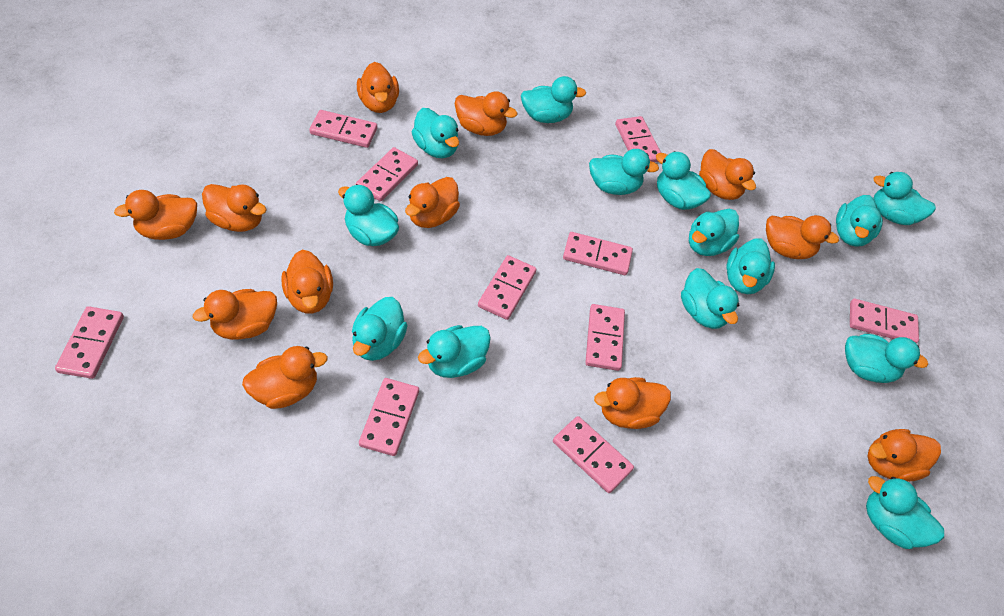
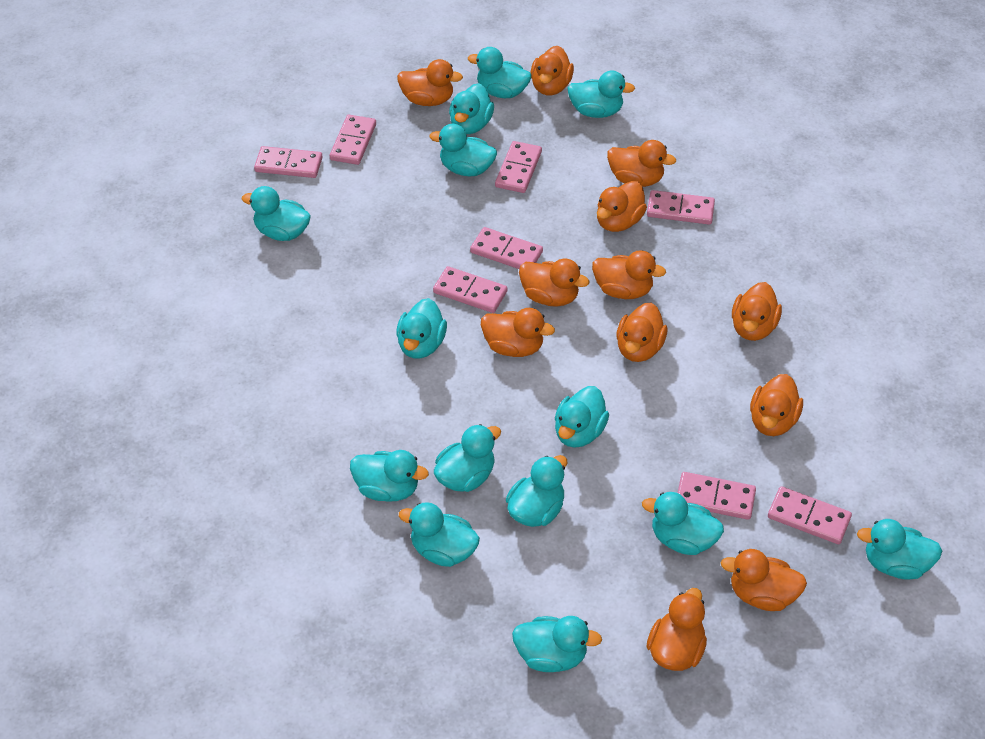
pink domino: [55,306,124,379] [309,110,377,148] [356,147,418,201] [359,378,419,456] [478,255,536,320] [553,416,634,493] [563,232,633,275] [585,304,625,371] [615,116,661,162] [850,299,919,344] = 10 -> [254,146,322,178] [330,115,376,165] [433,266,507,313] [470,227,543,269] [495,141,542,193] [647,190,715,225] [678,472,756,520] [768,486,852,544] = 8

